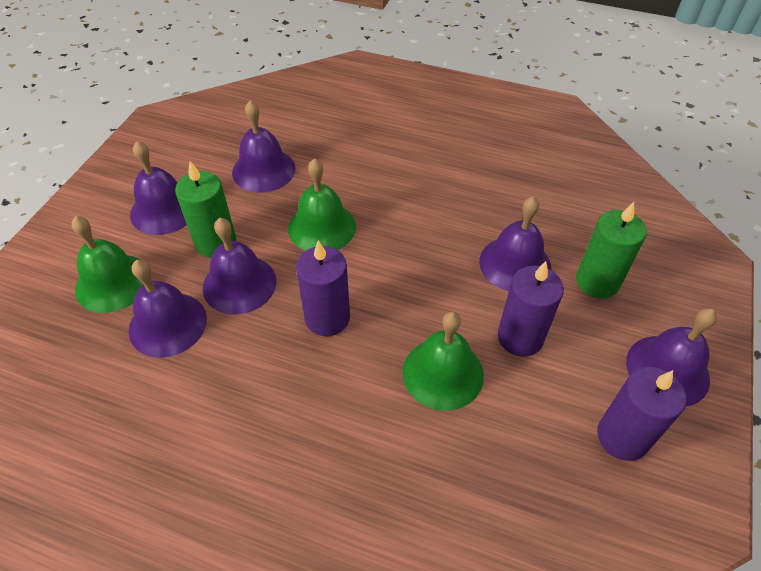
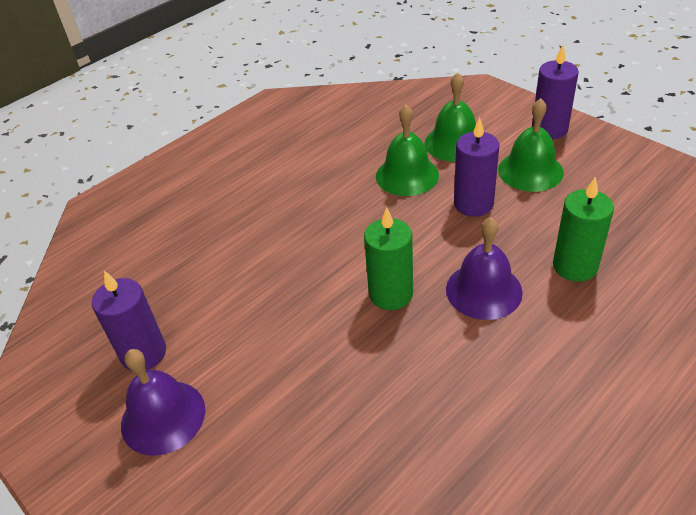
purple bell: [129,260,207,358] [130,141,187,235] [203,218,276,315] [232,101,296,193] [479,196,551,291] [626,308,717,407] = 6 -> [121,349,205,456] [446,217,523,320] = 2

